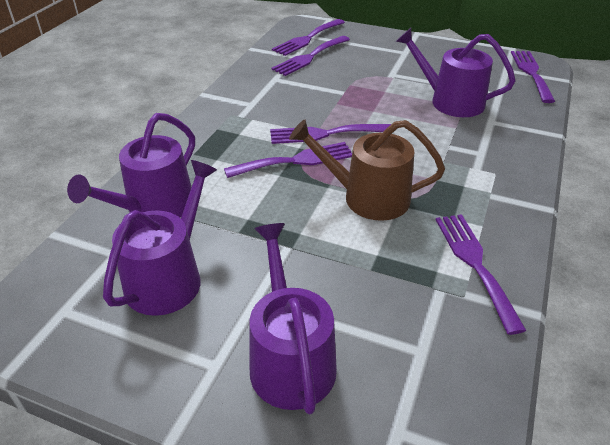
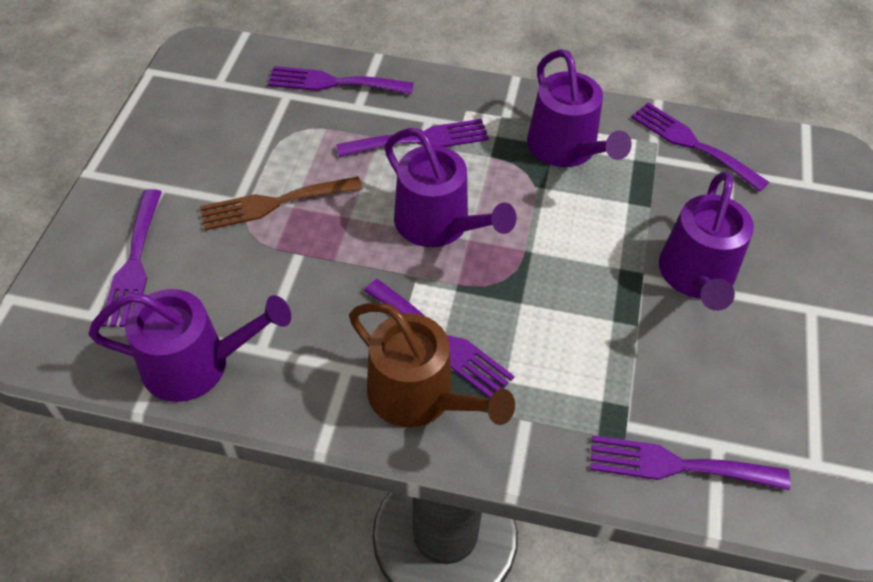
brown fork: none = 0 -> [200,177,363,231] = 1

